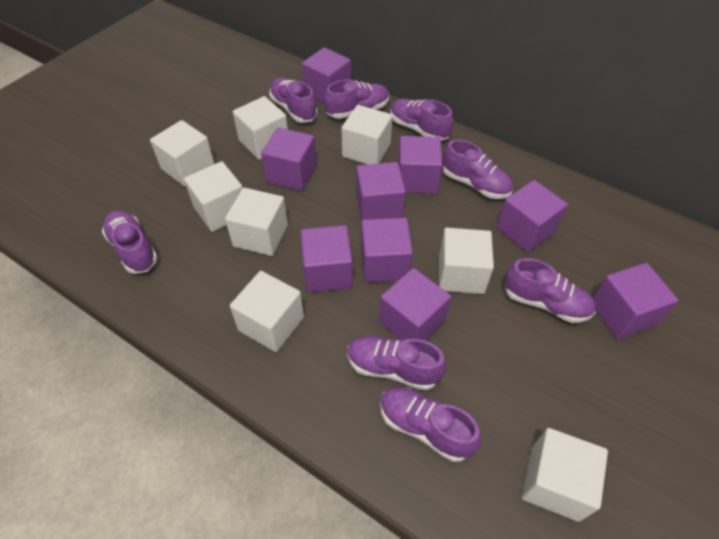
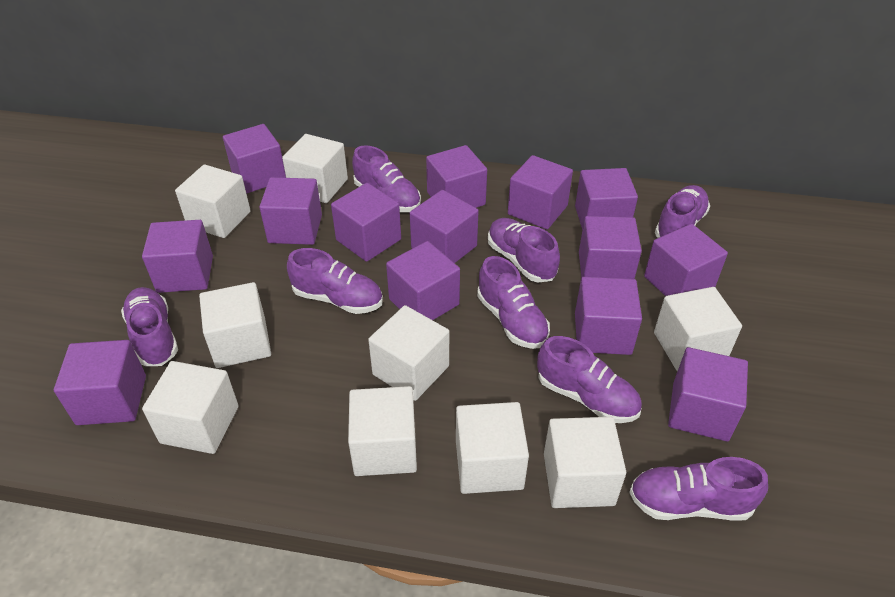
purple cube: [261,127,317,191] [301,225,353,293] [302,47,351,103] [356,162,406,222] [361,218,413,283] [379,268,451,340] [398,136,443,194] [497,180,568,252] [593,263,678,339] = 9 -> [54,340,146,425] [142,220,213,293] [223,124,286,194] [259,177,322,245] [331,183,401,262] [386,241,460,320] [410,190,479,263] [426,145,487,208] [508,155,573,229] [575,168,638,230] [575,277,642,355] [579,216,642,279] [644,224,728,296] [668,347,748,442] = 14
white cube: [150,120,215,186] [184,161,243,232] [225,188,288,256] [230,271,304,352] [233,96,288,160] [341,105,393,165] [439,228,494,294] [522,428,608,522] = 8 -> [142,361,239,454] [175,164,251,238] [199,282,271,368] [282,134,348,203] [348,386,417,476] [368,305,449,401] [456,402,529,494] [544,417,626,508] [654,287,742,371] = 9

